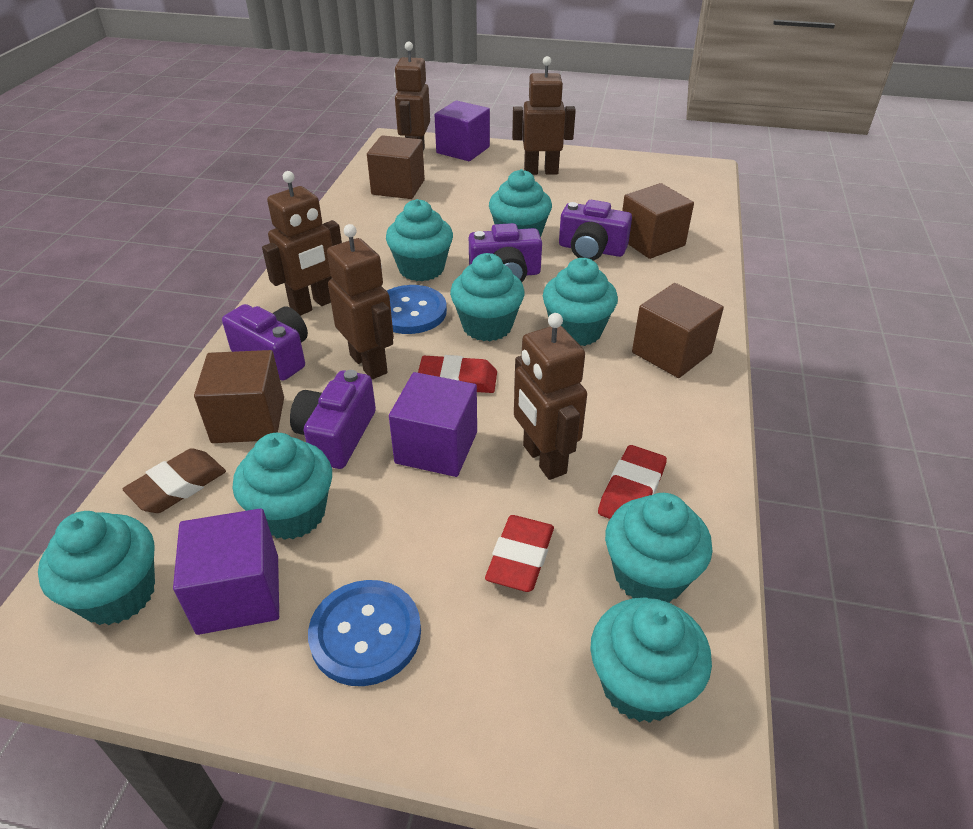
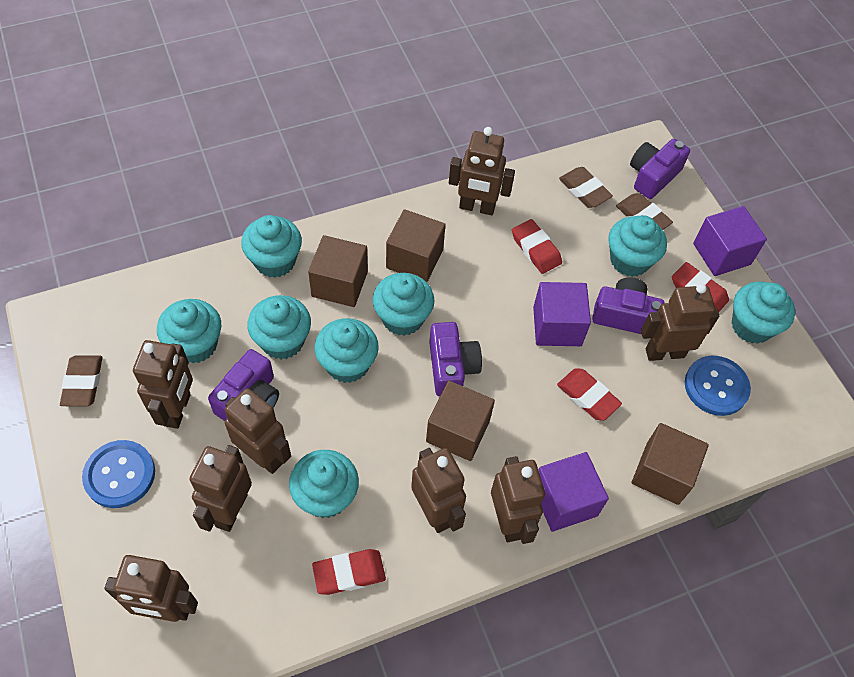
brown eraser: [123,448,226,513] = 1 -> [60,355,103,406] [559,167,613,208] [616,193,673,230] = 3
brown robot: [262,171,342,316] [327,224,394,379] [394,42,430,151] [512,56,576,175] [514,313,587,480] = 5 -> [105,555,198,622] [133,340,193,429] [189,445,252,532] [225,388,291,474] [411,448,466,533] [449,127,515,215] [491,456,545,544] [641,284,719,361] = 8
red eraser: [418,355,497,393] [485,515,554,592] [598,445,667,519] = 3 -> [312,549,386,595] [512,219,562,274] [557,368,622,421] [672,262,729,312] = 4

